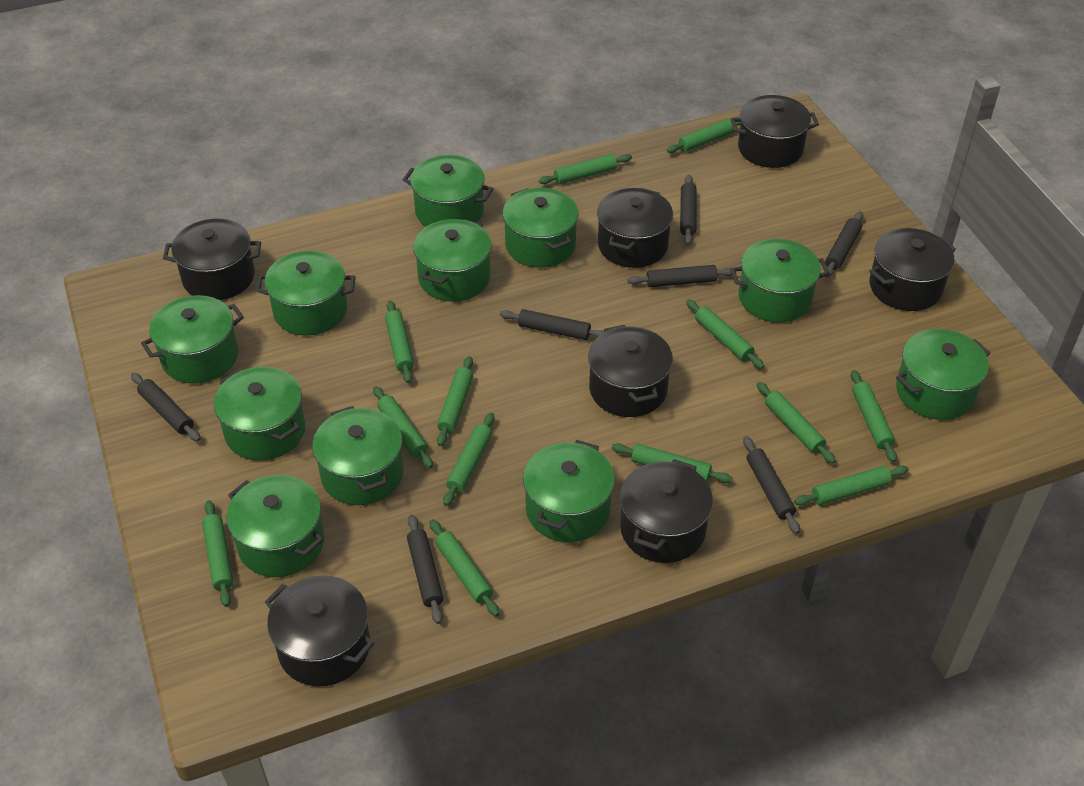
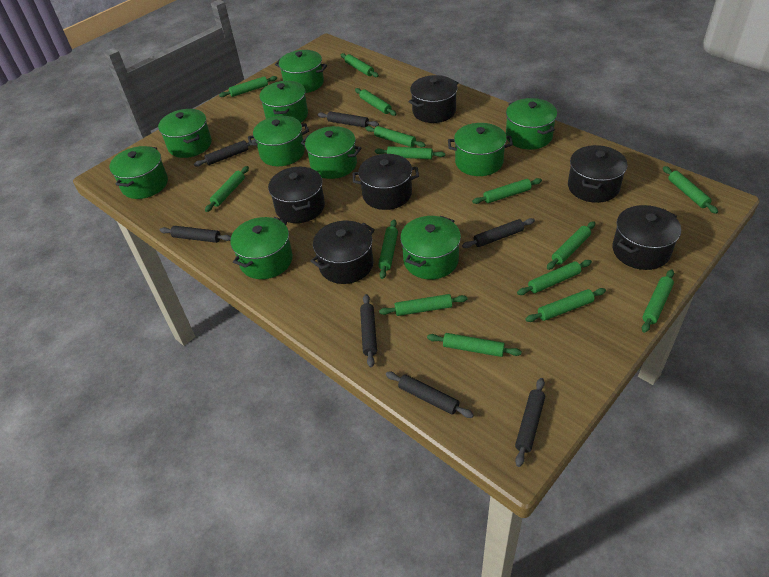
black pot: [163,219,261,300] [265,575,374,686] [588,325,673,417] [597,188,673,268] [620,459,713,563] [730,95,819,168] [869,228,956,311] = 7 -> [268,167,325,223] [311,221,375,284] [353,154,419,210] [409,75,458,123] [568,145,628,203] [612,205,681,270] = 6
green pot: [141,295,244,384] [214,367,305,461] [226,475,324,577] [255,251,356,336] [312,406,404,505] [403,155,493,227] [413,219,491,302] [502,188,579,268] [523,440,615,542] [730,239,830,322] [896,329,990,420] = 11 -> [109,146,168,199] [158,109,212,158] [230,217,293,279] [248,116,309,166] [260,81,308,123] [275,50,327,93] [301,126,361,179] [400,216,461,279] [448,123,513,176] [506,98,557,150] = 10
green rolling pin: [202,500,233,607] [373,386,433,468] [385,301,414,383] [430,519,499,616] [437,356,473,446] [443,413,494,506] [539,154,632,184] [612,443,732,483] [667,118,741,153] [686,299,764,369] [757,382,836,464] [794,465,909,506] [851,370,897,462] = 13 -> [205,166,249,212] [219,76,277,97] [341,53,379,77] [355,88,397,116] [365,126,425,147] [375,146,445,159] [378,220,398,279] [379,294,467,316] [427,333,522,357] [472,178,542,204] [517,260,592,295] [525,288,606,322] [547,221,595,270] [642,269,674,333] [663,166,718,214] = 15

